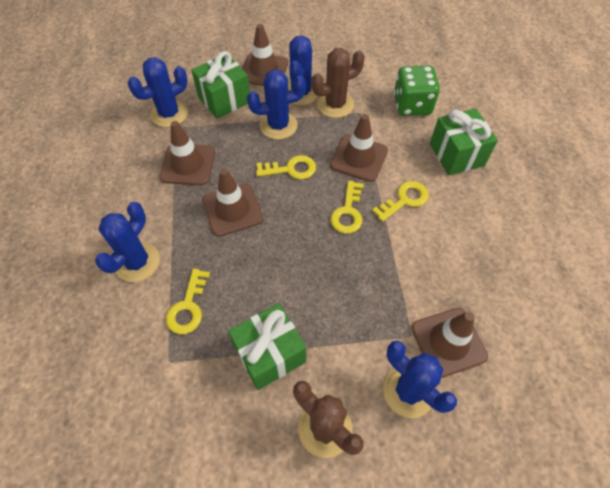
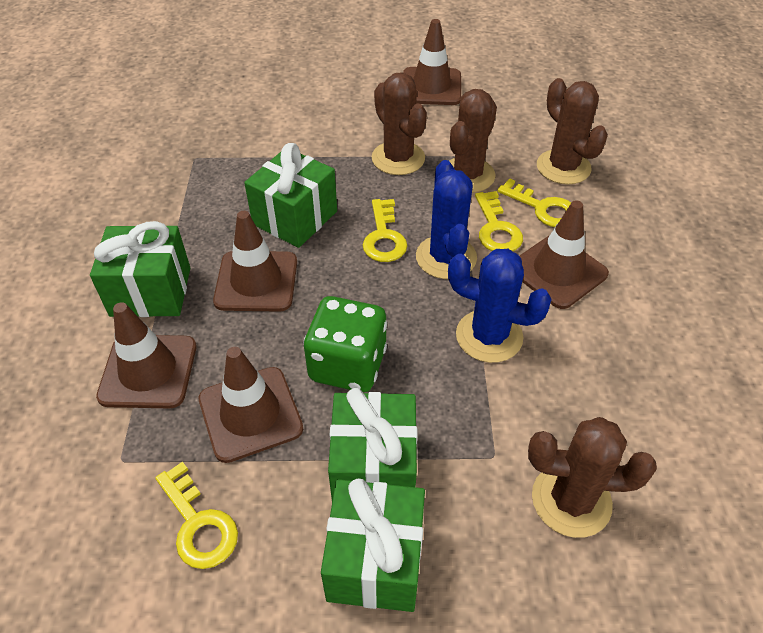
blue cactus: [95,202,160,282] [128,57,188,127] [247,69,306,140] [288,35,318,105] [383,340,457,418] = 5 -> [416,160,477,279] [448,249,552,363] = 2
brown cactus: [293,381,364,458] [311,48,365,118] = 2 -> [372,72,427,175] [449,89,497,193] [528,417,657,538] [537,78,608,184] = 4
green gift: [191,51,250,119] [228,303,306,390] [430,108,498,175] = 3 -> [90,221,190,317] [244,143,337,248] [321,479,425,612] [328,388,417,501] = 4

